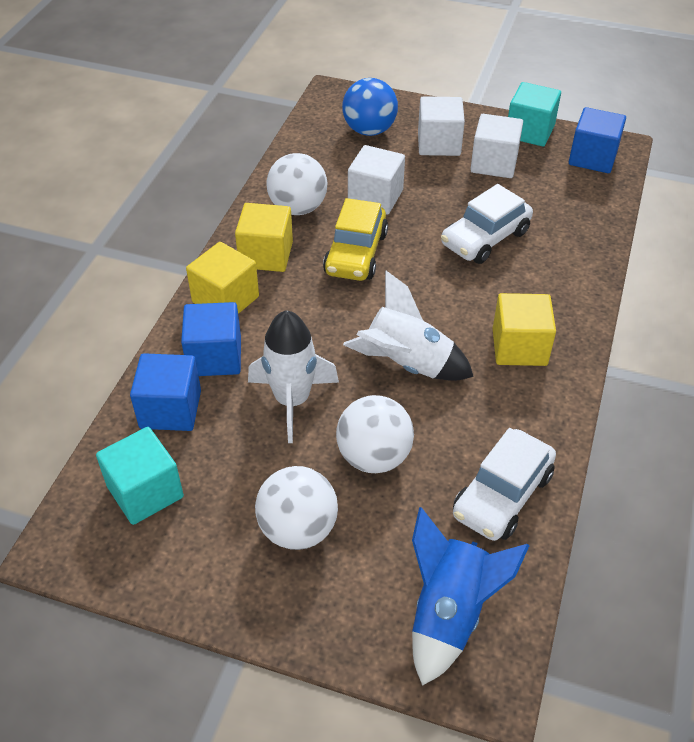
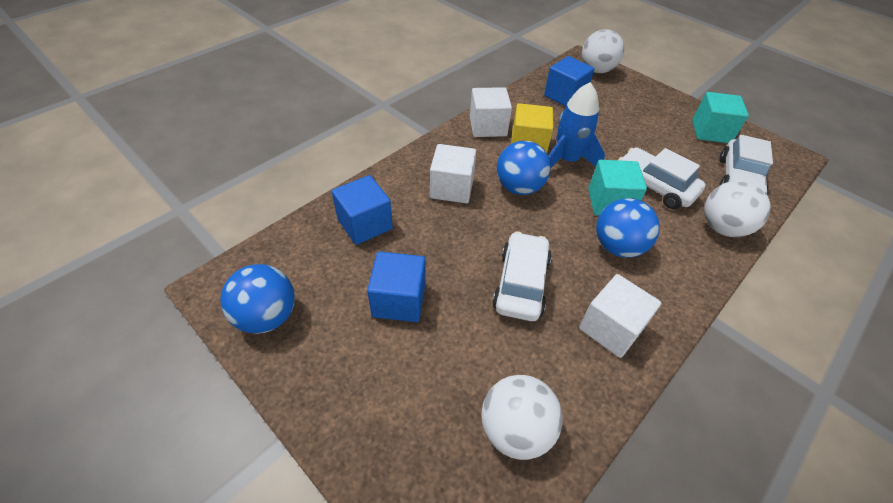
blue ball: [342,78,398,136] = 1 -> [220,264,295,334] [496,141,551,195] [596,198,660,258] = 3
white car: [441,184,533,264] [453,428,556,541] = 2 -> [492,231,552,321] [618,147,706,209] [719,135,773,194] = 3
white rocket: [248,310,339,443] [343,271,474,381] = 2 -> none = 0
yellow car: [323,198,388,281] = 1 -> none = 0
yellow cube: [186,242,259,314] [235,203,293,272] [493,293,556,366] = 3 -> [511,103,553,153] = 1

